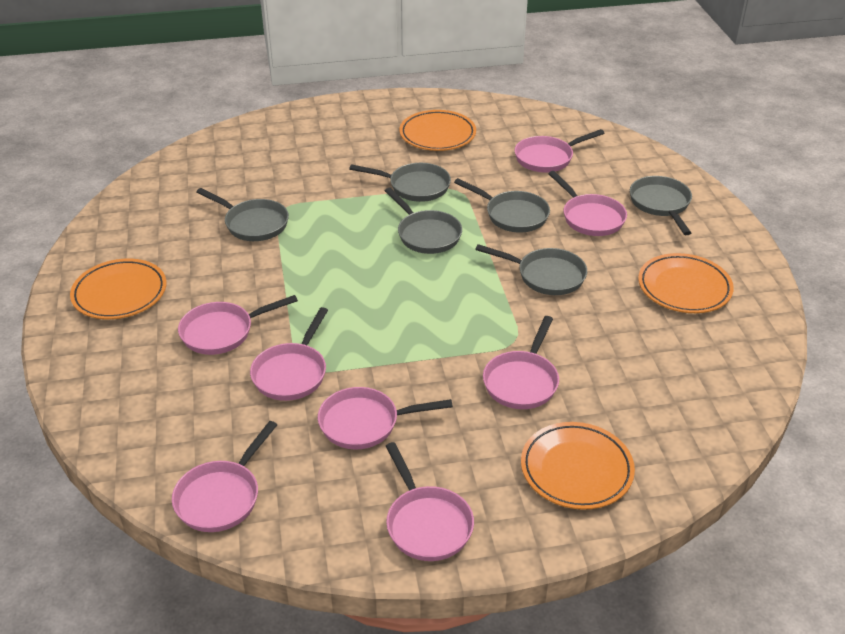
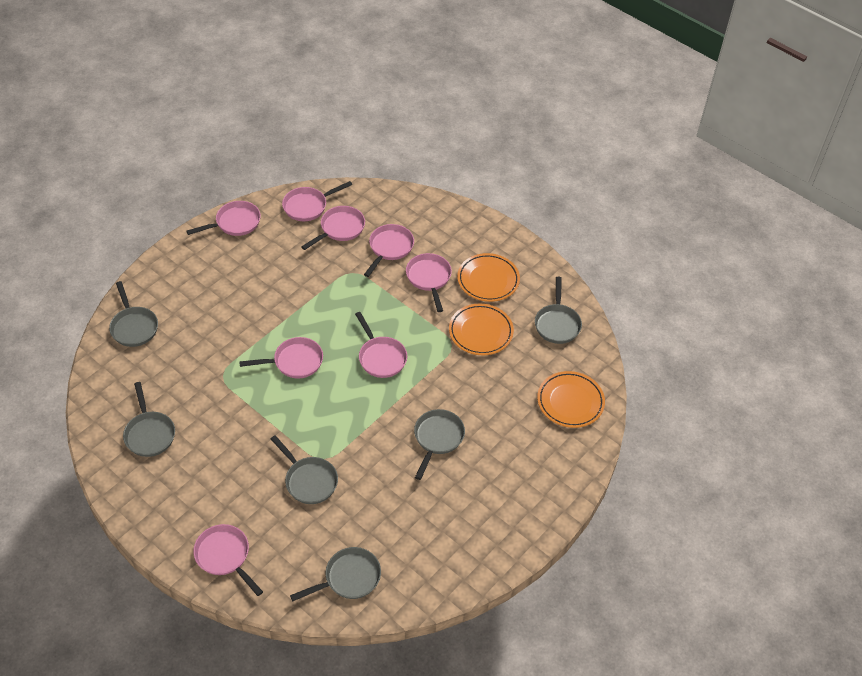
orange plate: [70,259,166,319] [399,110,476,151] [521,422,635,510] [638,253,734,313] = 4 -> [449,304,514,355] [457,253,520,302] [537,371,605,428] = 3

